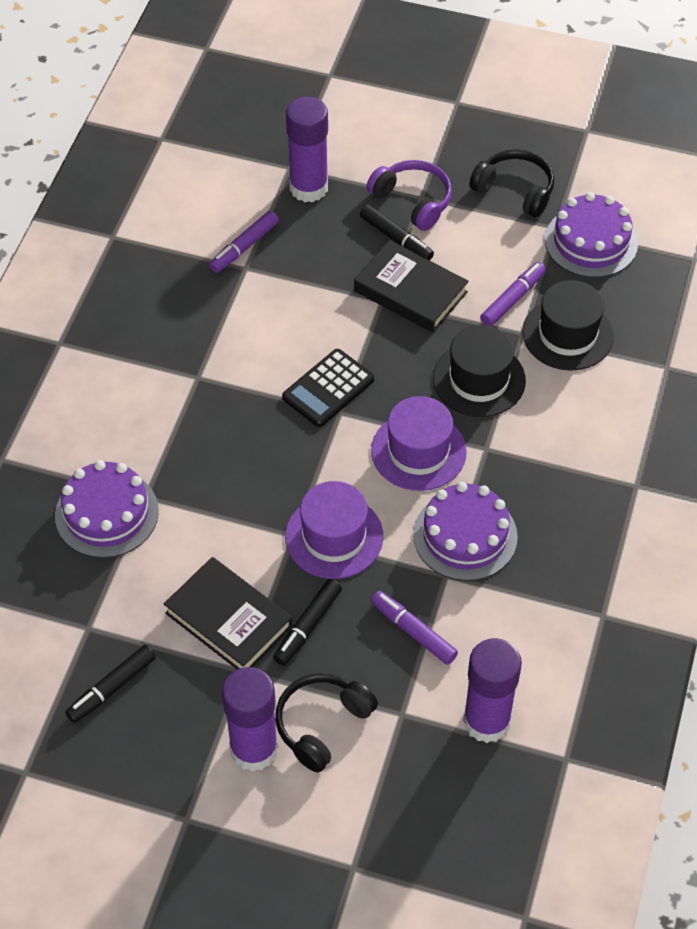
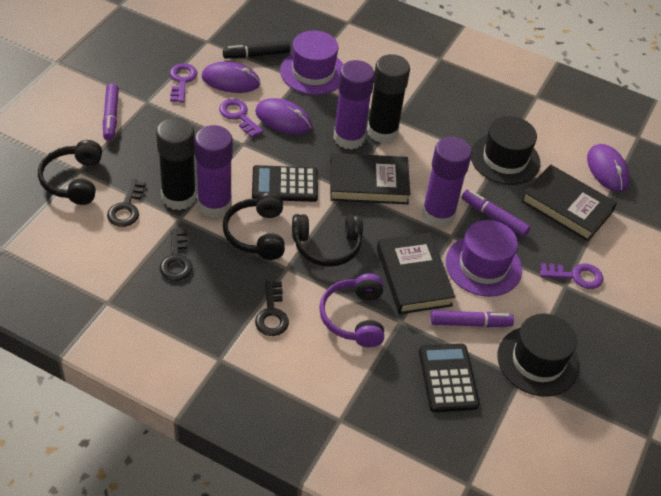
black book: [164,557,293,670] [354,240,469,333] = 2 -> [330,153,410,204] [377,233,455,314] [521,164,617,241] = 3
black calculator: [282,349,374,427] = 1 -> [252,165,318,202] [419,344,479,412] = 2
black glue stick: none = 0 -> [156,118,196,210] [367,54,410,143] = 2
black headphones: [275,674,378,773] [469,149,554,217] = 2 -> [38,140,102,205] [223,192,285,260] [292,214,363,267] = 3
black key: none = 0 -> [107,179,146,227] [160,229,192,281] [255,281,289,336] = 3
black marker: [65,645,156,723] [273,579,342,666] [360,204,434,260] = 3 -> [223,41,290,59] = 1
purple cake: [55,460,159,558] [413,482,518,581] [545,192,638,278] = 3 -> none = 0
purple key: none = 0 -> [170,63,197,103] [219,99,263,138] [540,263,603,289] = 3
purple mouse: none = 0 -> [202,62,260,93] [255,98,312,134] [587,144,630,192] = 3

